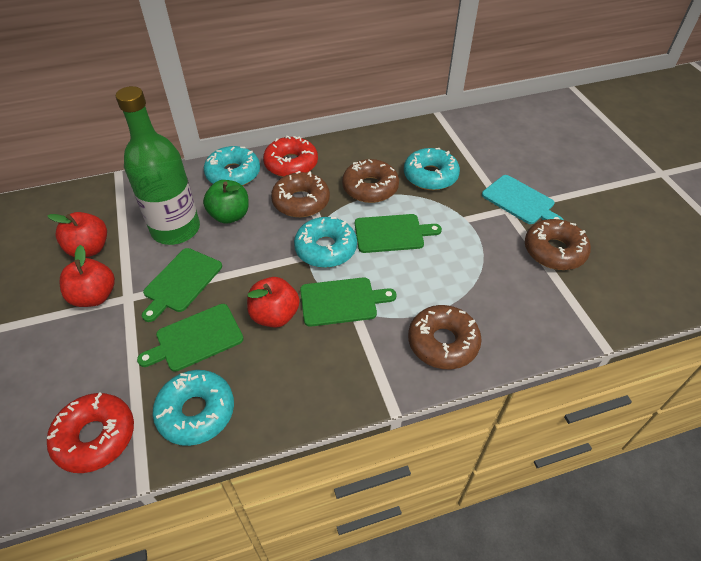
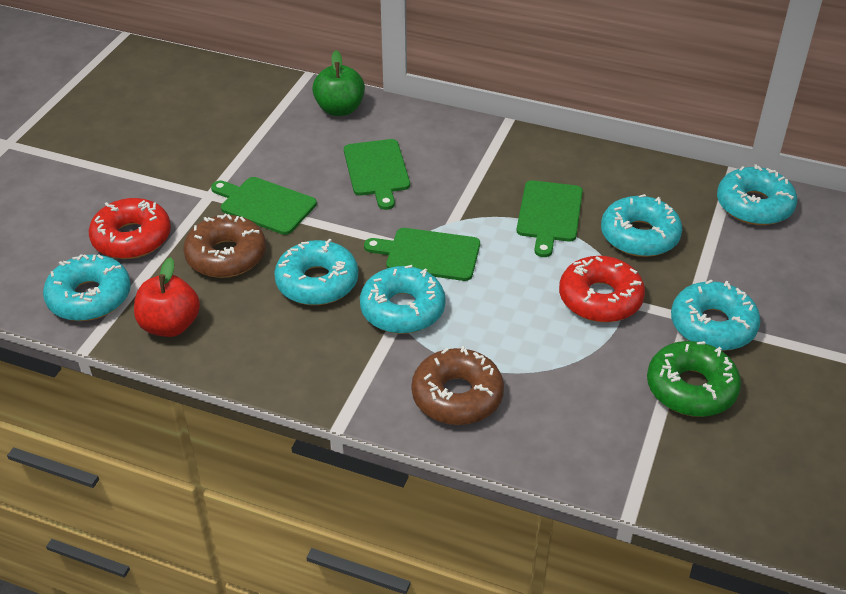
brown donut: [271,171,330,217] [342,159,399,203] [408,305,482,369] [525,219,591,270] = 4 -> [183,214,266,278] [412,346,504,425] = 2
green bottle: [116,86,200,245] = 1 -> none = 0
green donut: none = 0 -> [647,341,741,417] = 1
red apple: [47,212,107,257] [60,245,115,307] [247,277,300,328] = 3 -> [134,257,200,337] = 1
turquoise cutting board: [482,175,564,224] = 1 -> none = 0
turquoise donut: [153,370,234,446] [204,146,260,186] [294,217,357,268] [404,148,460,190] = 4 -> [43,254,131,321] [274,239,358,305] [360,265,446,334] [601,194,682,257] [671,280,761,351] [717,164,797,225] = 6

